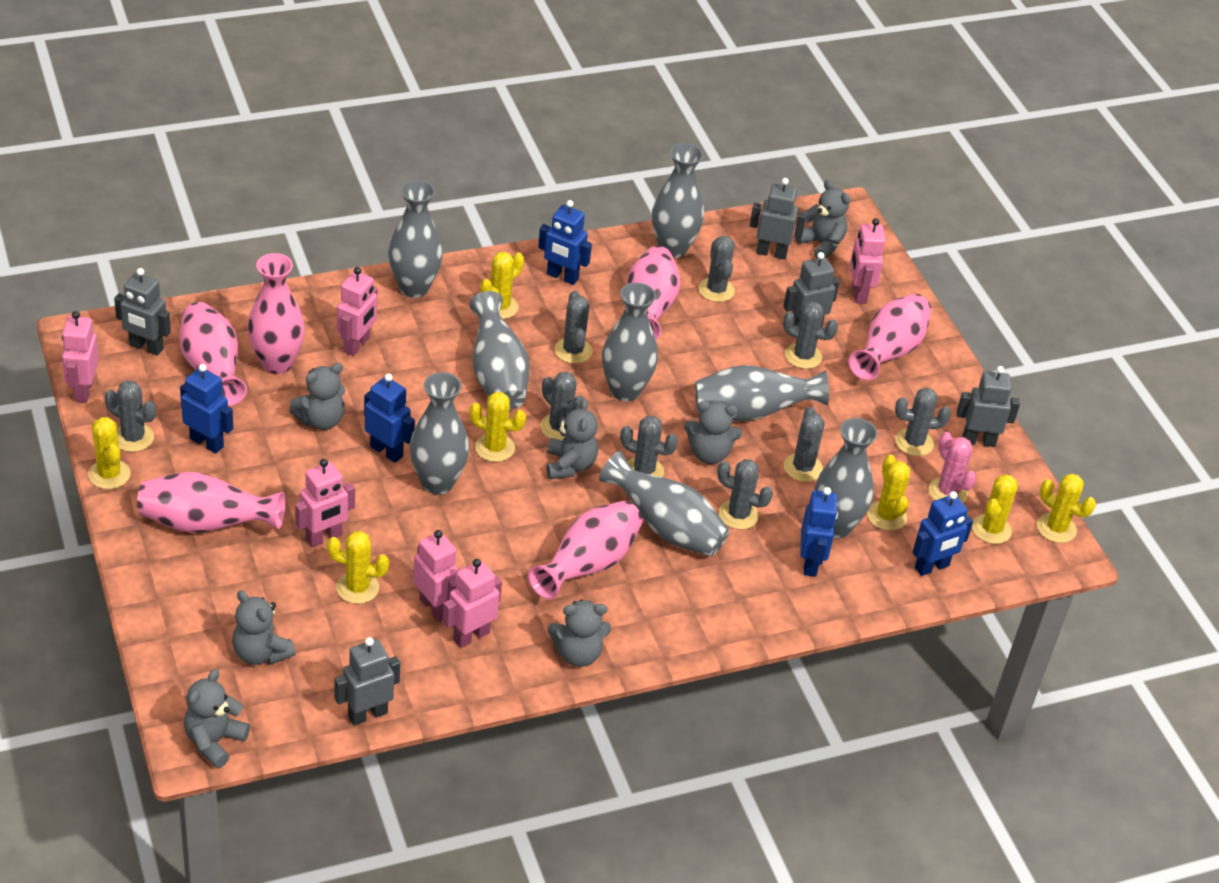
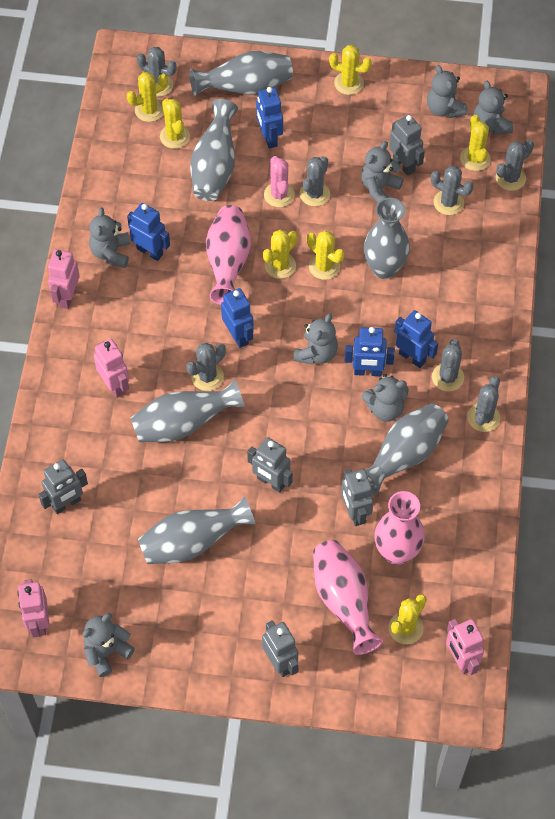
grey cactus: [105,380,156,452] [540,372,584,441] [555,291,592,364] [620,415,678,477] [698,236,735,302] [717,459,773,530] [783,302,838,369] [784,407,825,482] [895,387,951,456] = 9 -> [137,47,176,97] [186,342,226,391] [300,156,330,206] [431,166,474,215] [432,339,464,392] [467,376,500,432] [496,140,534,191] = 7
grey vase: [388,180,443,298] [410,372,469,495] [469,291,530,410] [599,451,730,557] [602,282,658,401] [652,143,704,258] [695,365,829,421] [814,418,878,538] = 8 -> [130,380,245,442] [138,496,256,564] [190,51,293,96] [190,99,238,201] [364,198,410,279] [365,403,449,495] = 6
pink robot: [62,311,99,403] [295,459,355,547] [337,267,378,356] [413,530,459,622] [443,559,502,648] [850,218,885,304] = 6 -> [17,579,50,638] [48,249,80,309] [94,339,129,398] [446,619,484,675] = 4
pink vase: [137,472,285,533] [179,302,247,406] [247,253,305,374] [528,501,643,600] [627,246,680,340] [849,294,931,380] = 6 -> [206,205,251,305] [313,540,383,655] [374,491,425,565] = 3

